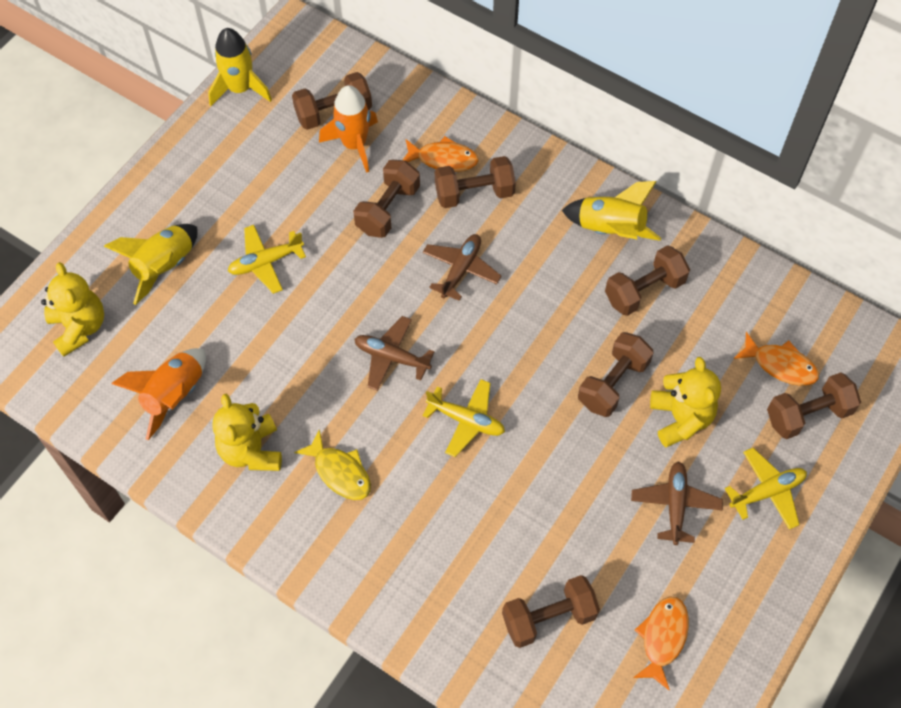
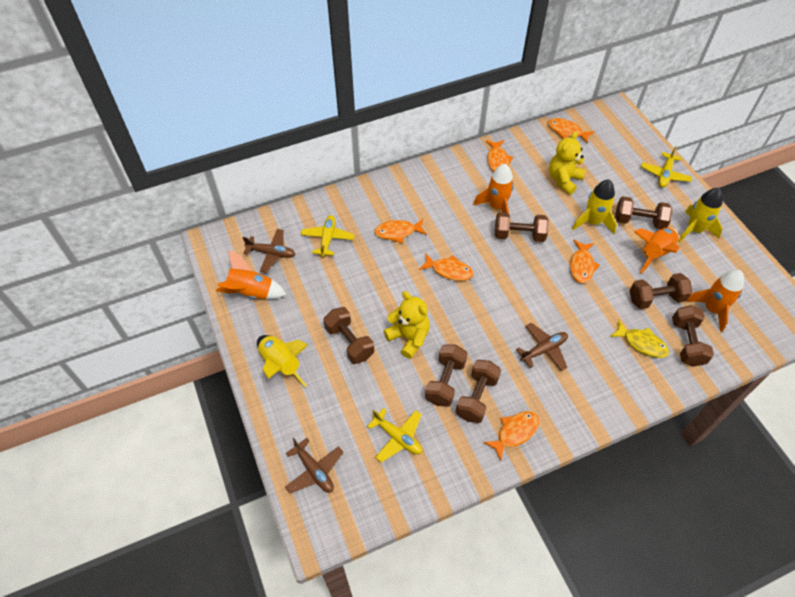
orange fish: [403,136,479,172] [633,596,689,691] [734,332,819,386] = 3 -> [374,219,427,243] [419,254,474,281] [483,411,539,461] [486,140,513,172] [548,118,595,144] [570,240,600,283] = 6
orange rocket: [111,348,206,440] [319,85,378,173] = 2 -> [216,250,287,300] [473,164,514,215] [634,227,679,274] [687,270,744,332] = 4
yellow teddy bear: [41,262,104,357] [213,394,282,471] [650,357,721,447] = 3 -> [384,291,430,359] [549,131,586,195] = 2

